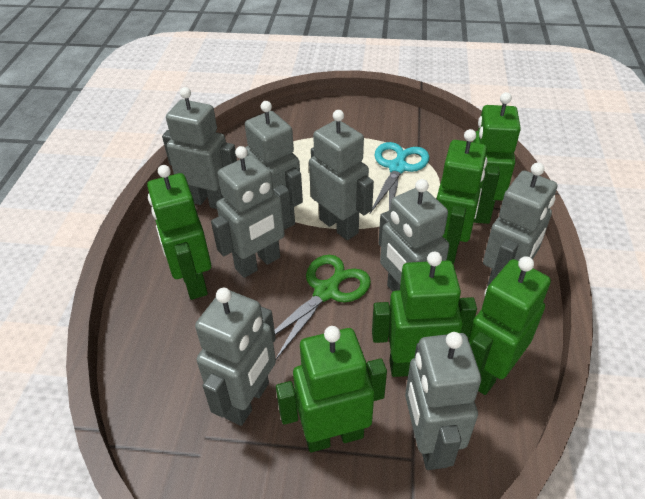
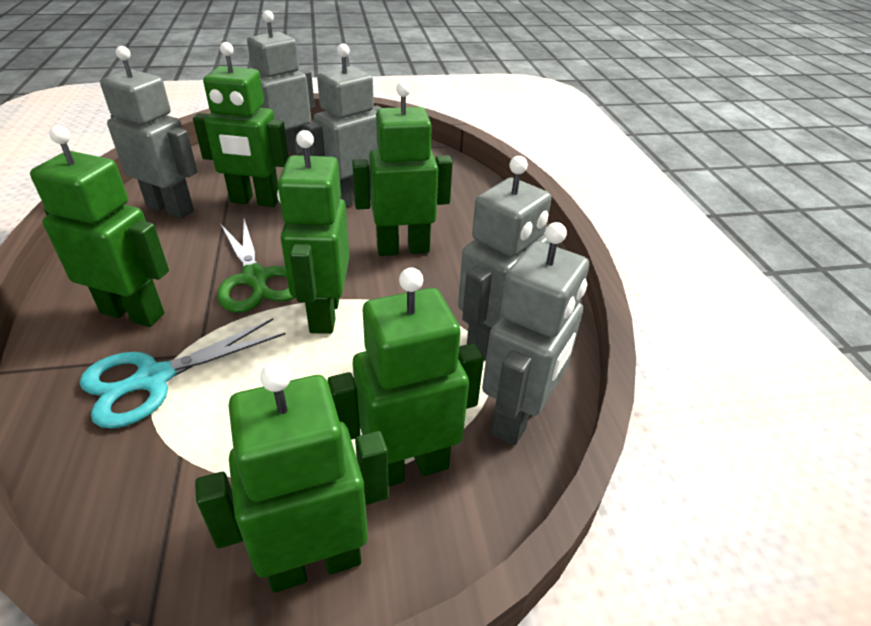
grey robot: [162,87,237,209] [195,288,276,426] [211,146,292,278] [245,101,303,230] [309,110,374,240] [378,179,449,292] [405,332,481,470] [483,163,557,287] = 8 -> [100,46,197,219] [247,10,315,155] [304,43,381,207] [458,156,551,361] [482,222,589,445] = 5

